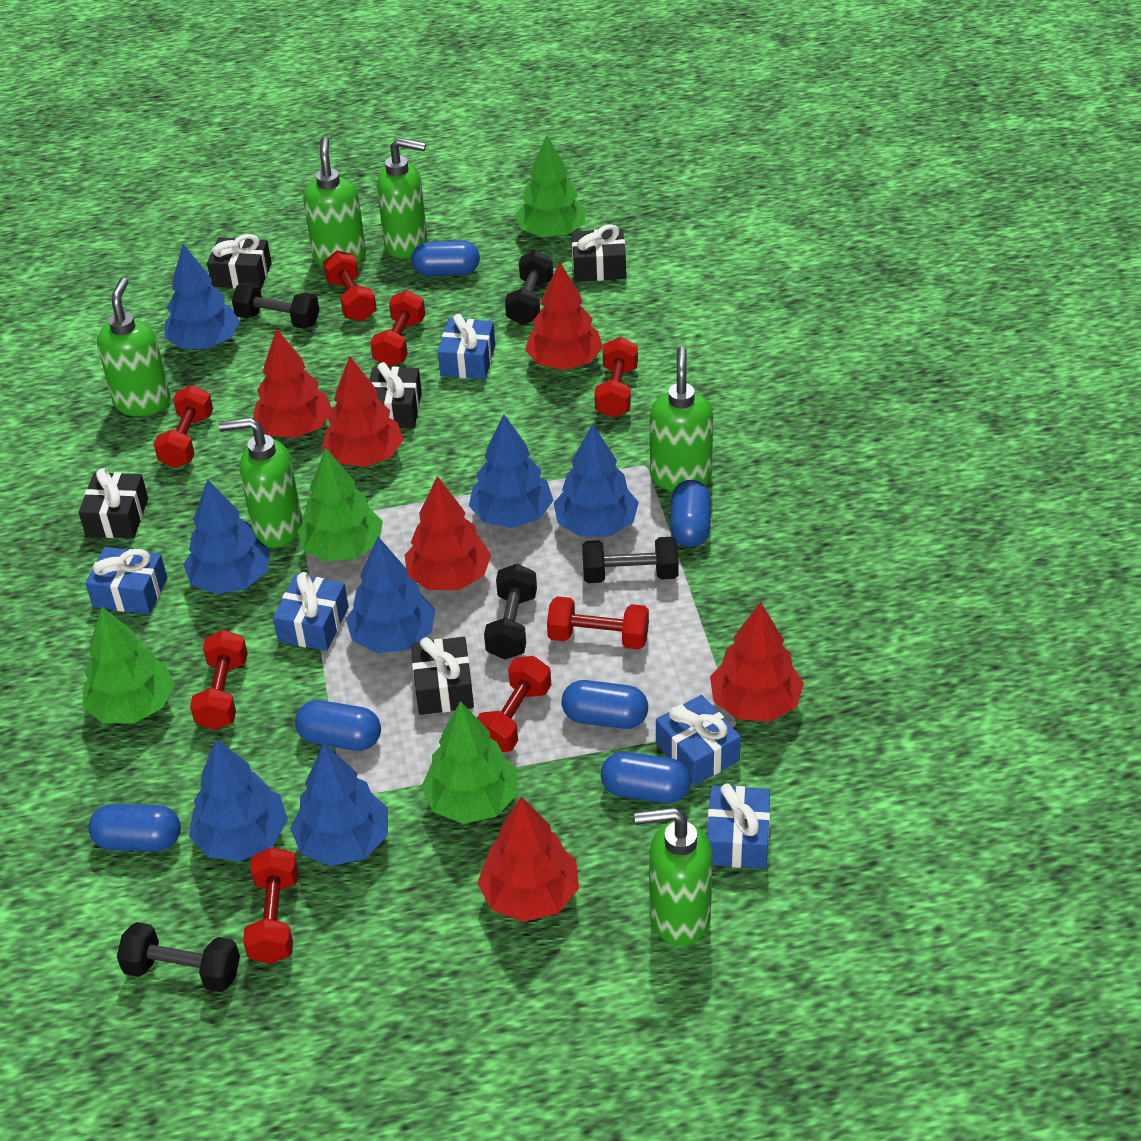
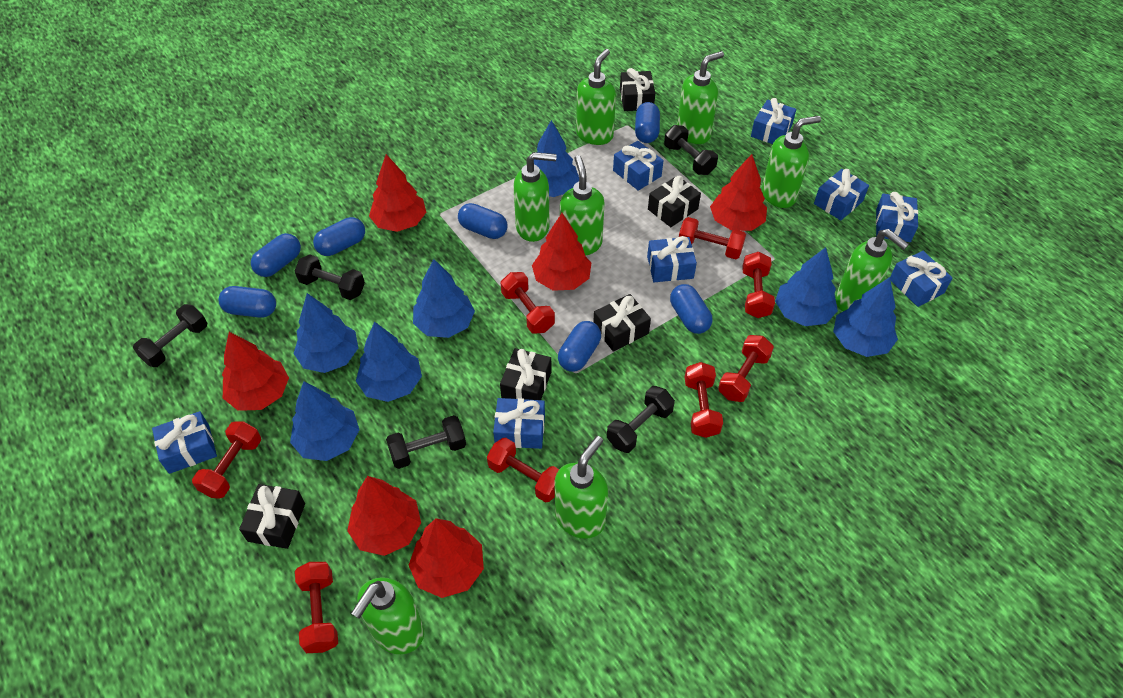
blue capsule: [88,804,181,851] [295,700,381,751] [411,240,480,277] [562,680,648,729] [601,752,691,803] [670,480,711,547] = 6 -> [219,286,276,318] [251,233,301,277] [313,217,365,256] [458,203,508,239] [558,321,601,372] [635,102,660,143] [670,284,712,334] = 7
blue gift: [85,547,167,615] [273,572,349,651] [438,314,495,379] [656,695,741,786] [707,784,770,869] = 5 -> [152,411,217,474] [493,398,545,449] [613,141,664,191] [647,236,697,282] [751,98,796,144] [814,169,869,220] [876,192,918,242] [890,251,952,307] = 8
green soap dispenser: [97,277,171,416] [219,417,302,548] [303,137,366,267] [377,137,427,258] [634,807,712,946] [650,347,713,491] = 6 -> [351,577,424,654] [513,152,556,242] [555,436,608,539] [560,155,605,256] [576,49,616,145] [677,51,724,144] [762,116,821,208] [835,229,909,311] = 8
green tree: [82,607,175,724] [297,448,383,562] [421,701,518,824] [515,135,586,238] = 4 -> none = 0

